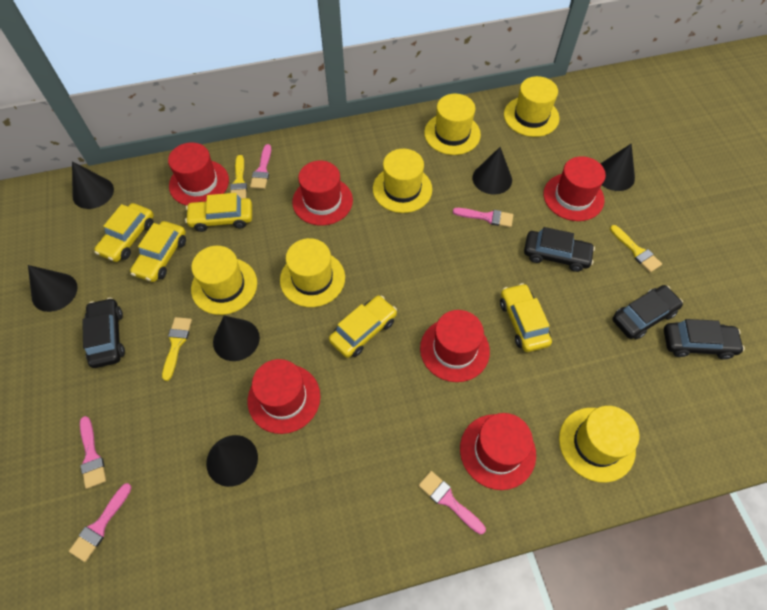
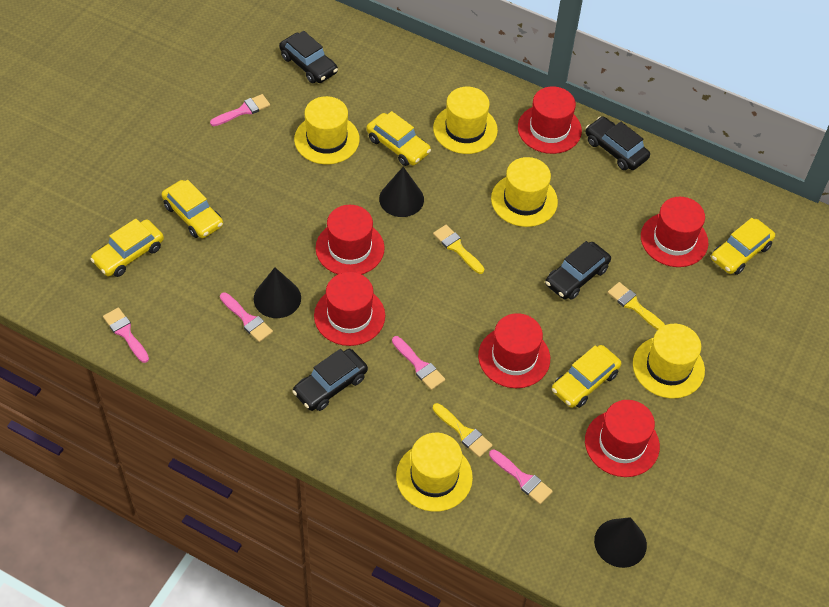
black cone: [28,265,78,312] [72,161,114,209] [206,435,258,487] [213,316,260,361] [473,147,512,195] [600,143,635,191] = 6 -> [254,267,301,318] [379,167,424,217] [594,517,647,568] = 3
yellow hat: [191,246,257,315] [280,238,345,307] [373,149,432,213] [424,94,481,155] [504,76,559,137] [559,406,639,483] = 6 -> [294,96,360,164] [396,433,473,512] [433,87,498,154] [491,157,558,227] [633,324,705,398] = 5

